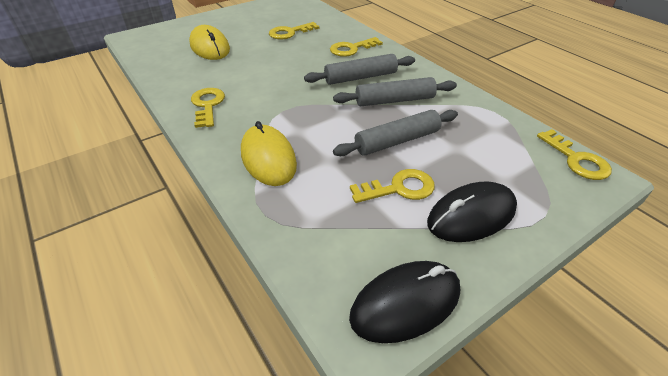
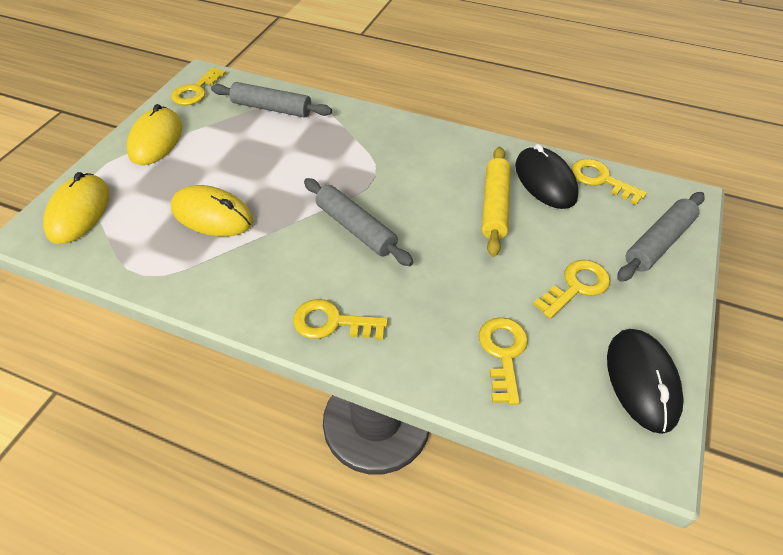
yellow mouse: [189,25,230,60] [241,121,297,186] = 2 -> [43,172,109,244] [127,104,182,165] [171,185,253,237] = 3
yellow rolling pin: none = 0 -> [482,147,511,257] = 1

